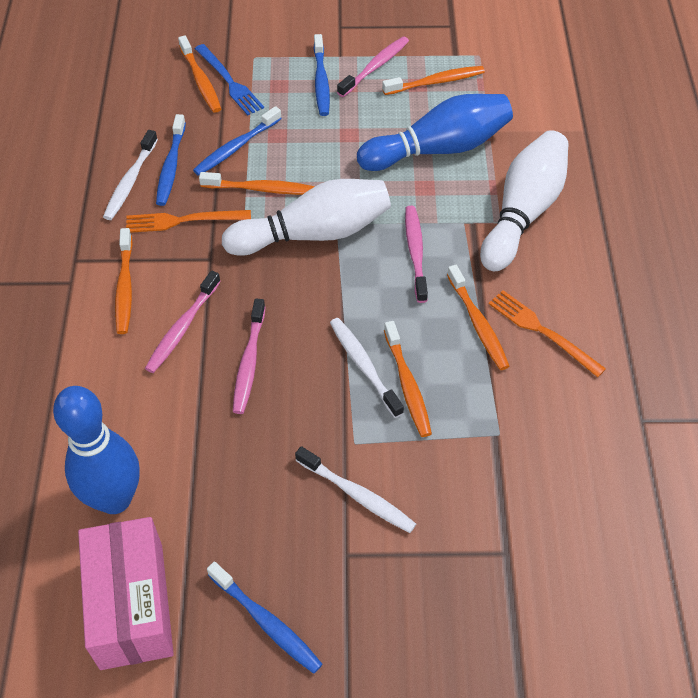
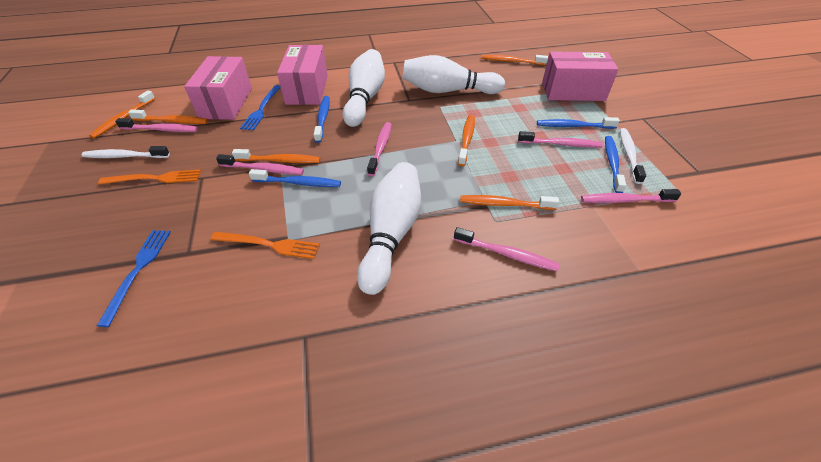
blue bowling pin: [53,386,140,514] [357,94,513,171] = 2 -> none = 0
blue fork: [195,44,264,115] = 1 -> [97,230,171,327] [240,85,281,131] = 2
pink box: [78,517,174,670] = 1 -> [184,56,252,120] [277,45,328,105] [542,51,619,101] = 3
pink toothbrush: [145,271,221,373] [233,298,265,414] [337,36,409,97] [405,206,428,303] = 4 -> [115,118,198,132] [216,154,304,175] [367,122,392,176] [454,227,560,272] [518,131,603,148] [581,189,681,203] = 6
white bowling pin: [222,179,391,256] [480,130,568,271] = 2 -> [343,49,385,127] [357,162,421,295] [402,55,505,94] = 3
white toothbrush: [103,130,158,220] [295,446,416,533] [330,318,404,418] = 3 -> [82,146,170,158] [620,128,646,184] = 2

